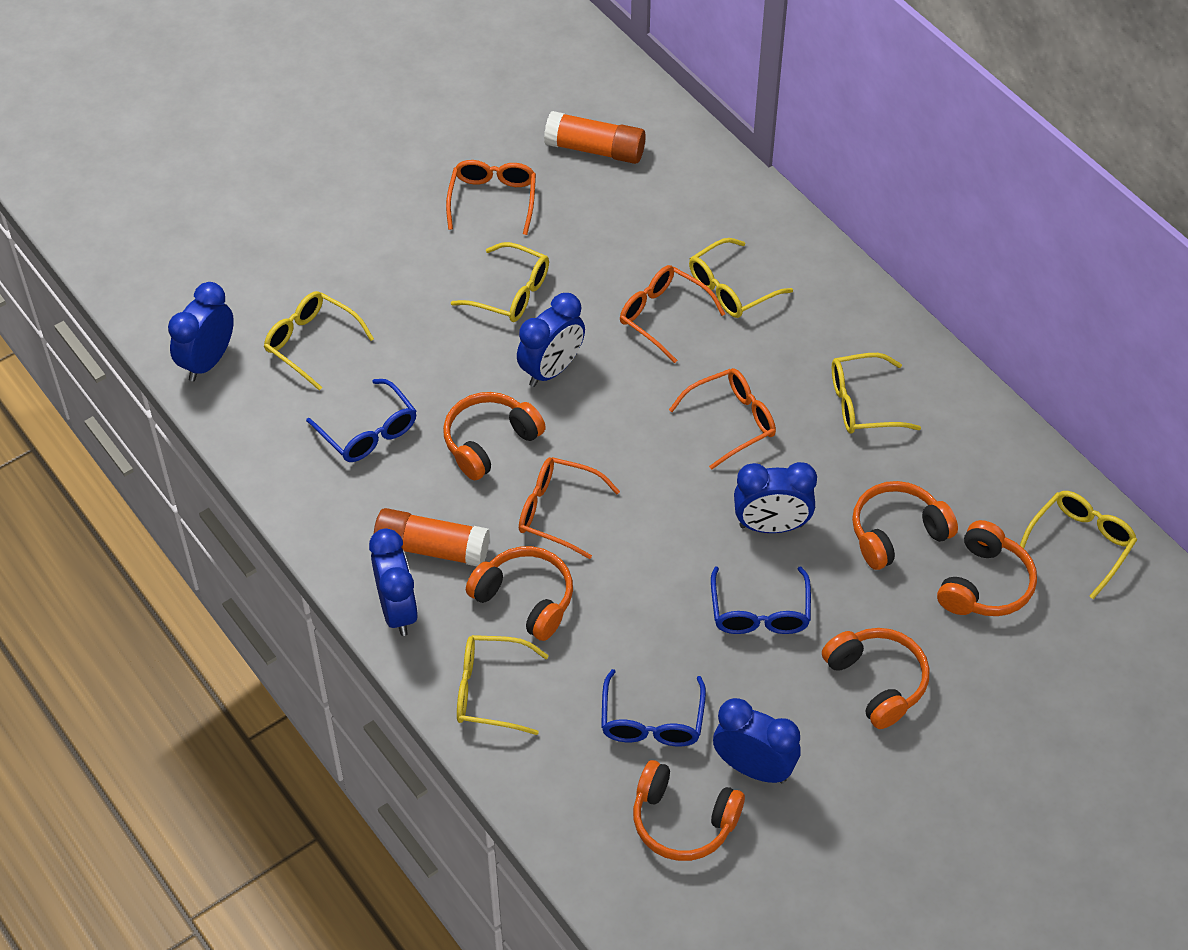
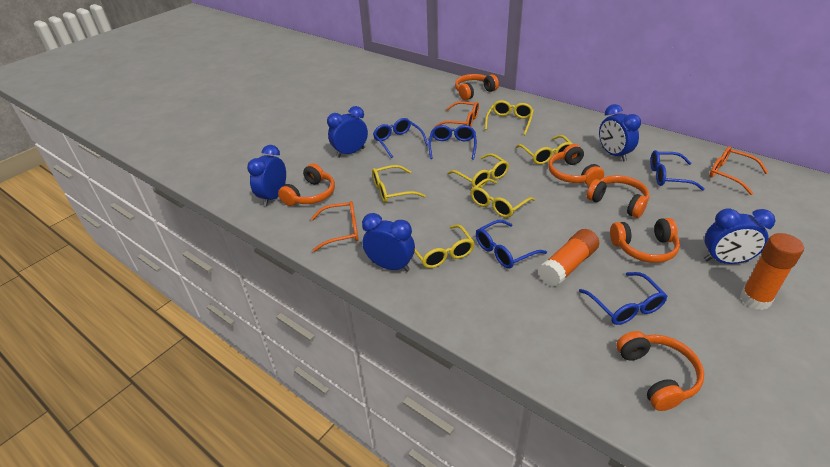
blue glasses: [306,379,416,462] [601,669,706,746] [711,567,811,634] = 3 -> [373,118,428,158] [428,125,477,160] [476,220,547,269] [579,272,668,325] [650,150,705,191] = 5
orange glasses: [446,160,536,235] [519,457,620,559] [620,265,725,363] [669,368,776,469] = 4 -> [311,201,359,252] [435,101,479,127] [709,147,768,195] = 3

